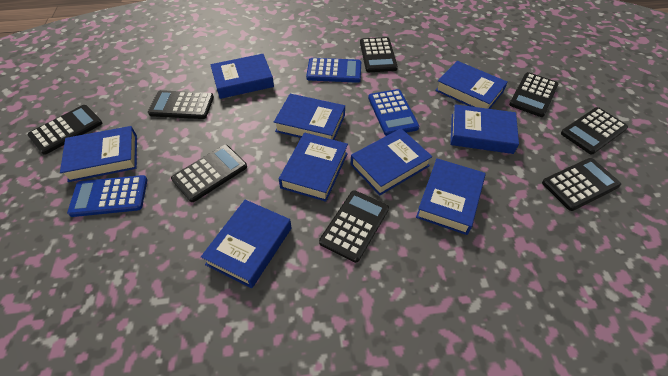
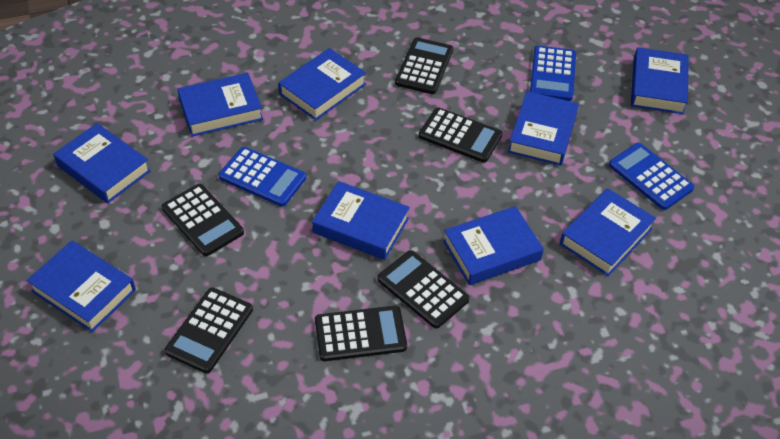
black calculator: [27,105,102,155] [148,90,214,119] [171,145,247,202] [319,190,389,263] [360,37,398,72] [509,72,558,117] [542,158,621,211] [561,107,628,155] = 8 -> [162,184,244,256] [165,287,253,373] [315,306,407,361] [377,250,470,329] [395,38,454,94] [419,107,502,163] = 6

